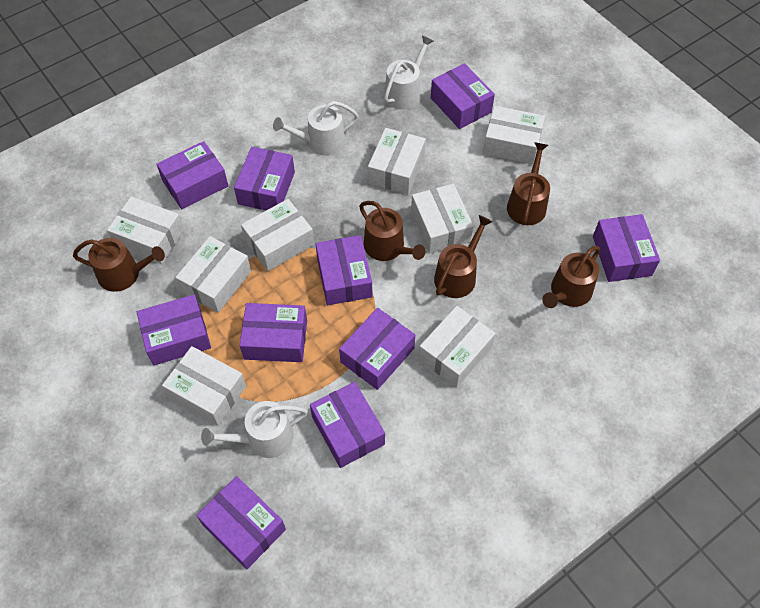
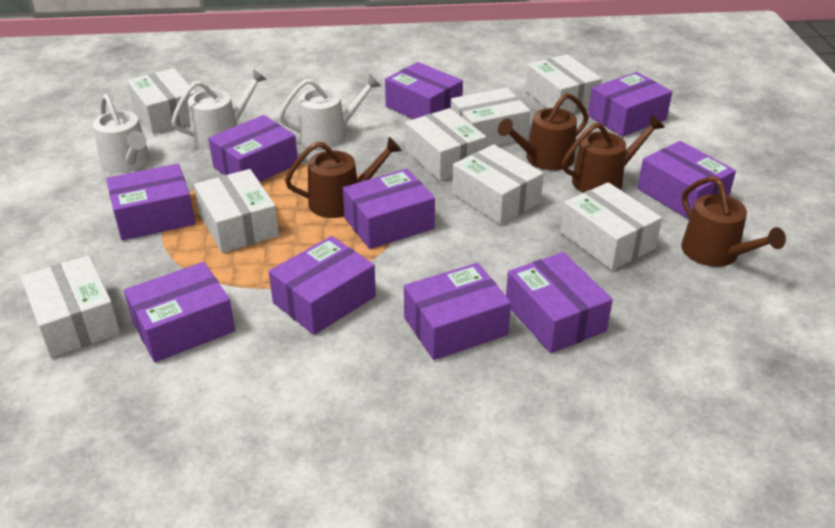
brown watering can: [73,238,165,292] [359,201,425,261] [434,215,492,298] [507,142,550,225] [542,246,600,308] = 5 -> [285,137,402,218] [498,93,589,170] [562,115,665,193] [681,177,786,267] = 4

